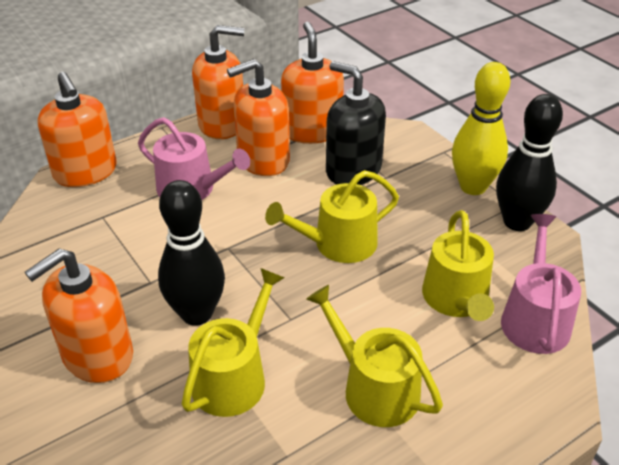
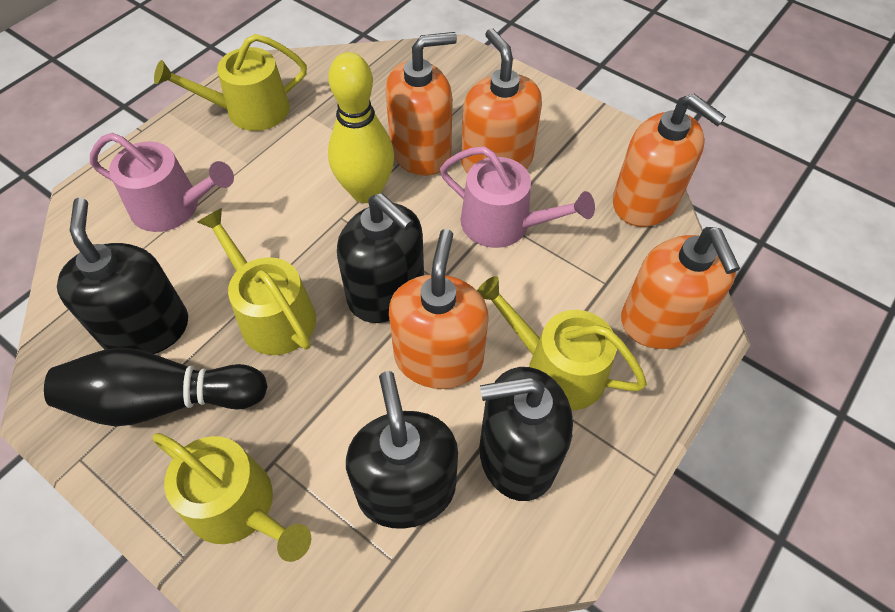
black bowling pin: [158,180,225,326] [496,94,563,231] = 2 -> [44,347,268,427] = 1
black soap dispenser: [326,61,386,185] = 1 -> [57,198,188,354] [337,193,424,323] [346,371,458,529] [479,367,573,501] = 4

